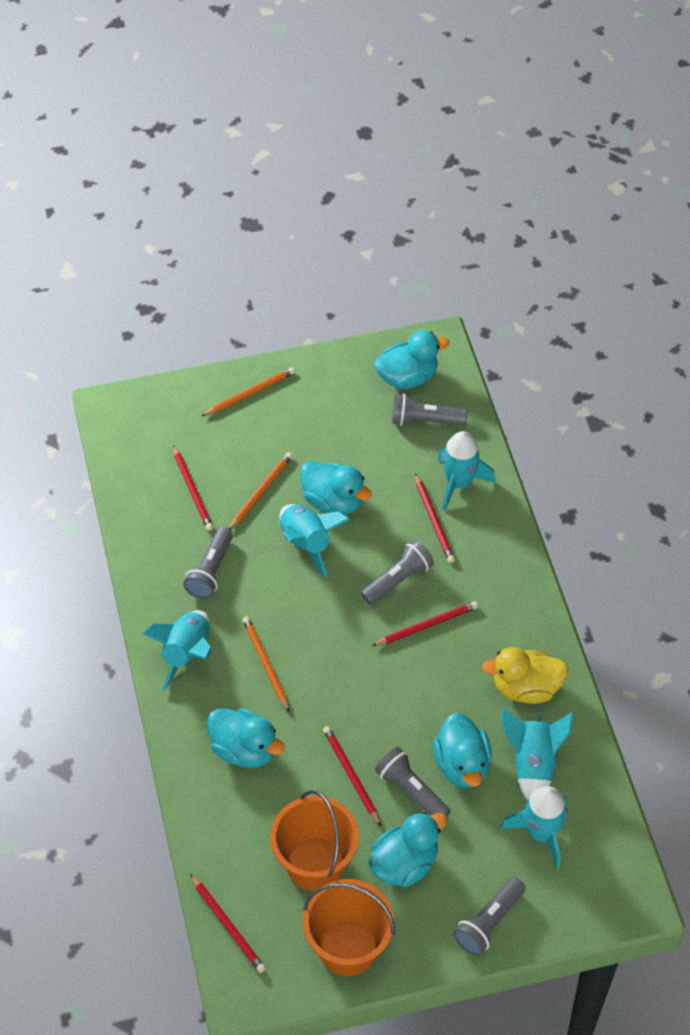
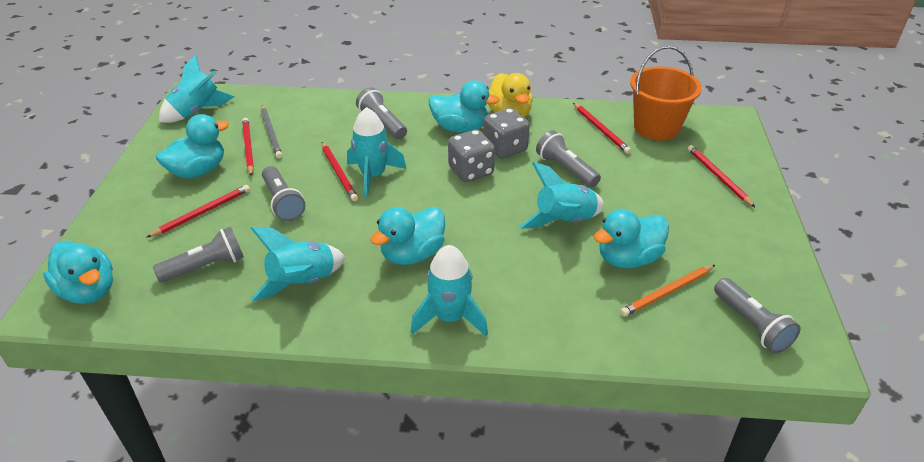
grey dice: none = 0 -> [448,130,495,182] [483,108,530,159] = 2
grey pencil: none = 0 -> [261,105,282,158] = 1
orange bucket: [270,790,359,891] [303,879,394,976] = 2 -> [630,46,702,141] = 1
orange pencil: [202,367,295,416] [229,452,293,530] [242,616,290,713] = 3 -> [620,265,715,316] = 1

